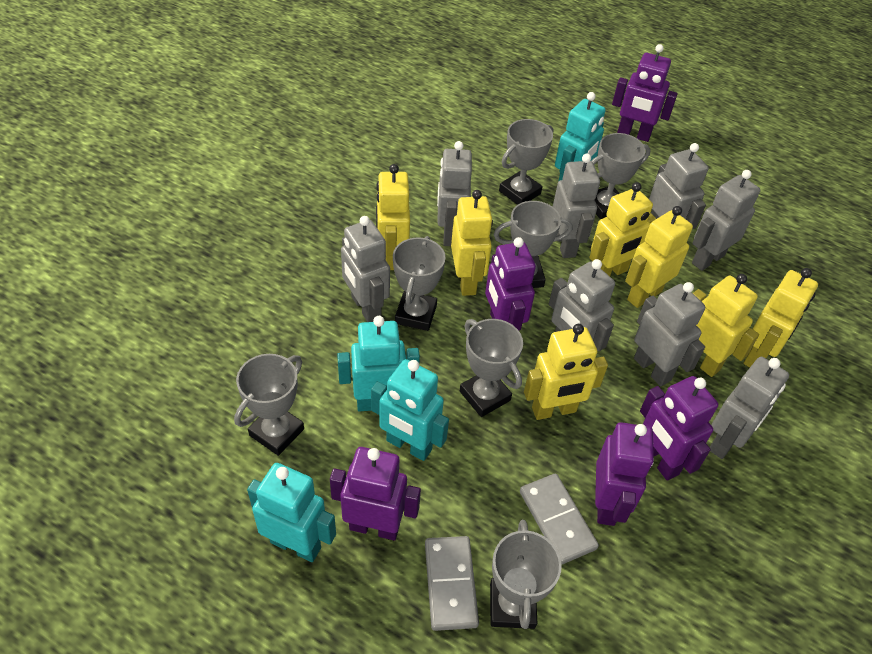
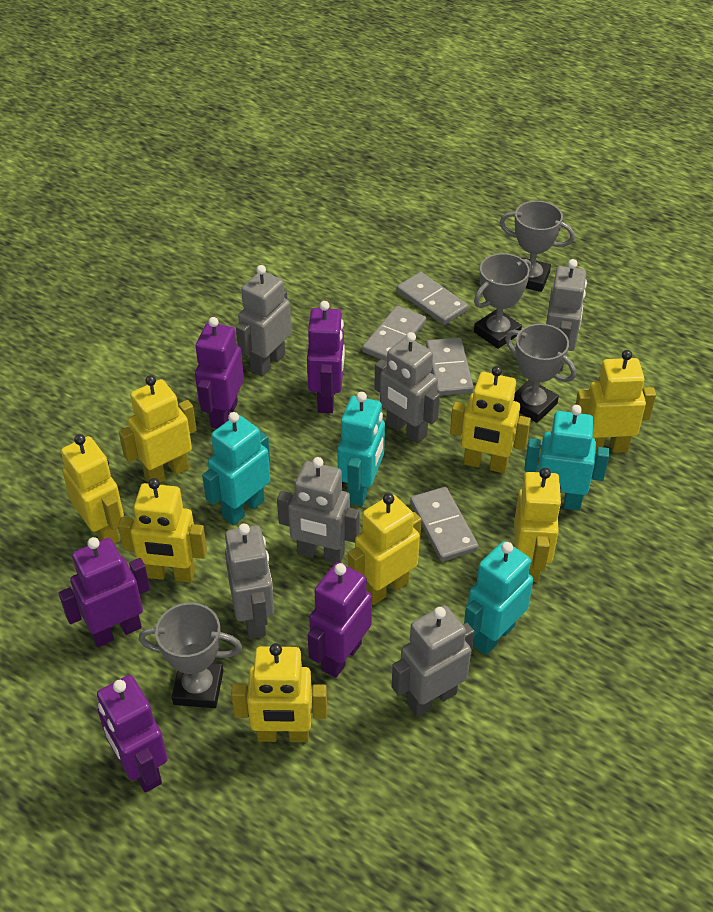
grey domino: [425,536,479,631] [520,474,599,564] = 2 -> [362,306,427,362] [397,272,468,325] [410,487,478,561] [426,338,474,396] = 4
grey robot: [341,216,390,322] [437,141,472,246] [549,259,615,351] [553,154,600,258] [634,282,705,386] [649,143,709,229] [692,170,760,271] [710,357,789,459] = 8 -> [225,524,274,639] [236,265,292,377] [277,457,360,564] [374,332,440,444] [392,605,475,717] [546,259,587,371] = 6
grey trophy: [234,354,304,456] [393,236,446,331] [460,319,523,417] [490,520,562,629] [493,201,572,288] [499,119,553,205] [592,133,651,219] = 7 -> [139,603,242,708] [474,253,531,349] [500,201,575,292] [505,324,576,423] = 4
yellow robot: [376,164,410,270] [451,190,493,296] [524,324,608,420] [589,182,656,276] [625,206,693,308] [693,274,759,377] [743,268,818,367] = 7 -> [61,434,124,544] [118,478,207,583] [119,375,197,483] [231,643,327,742] [348,493,422,605] [450,366,531,473] [514,468,562,582] [575,350,656,454] = 8

